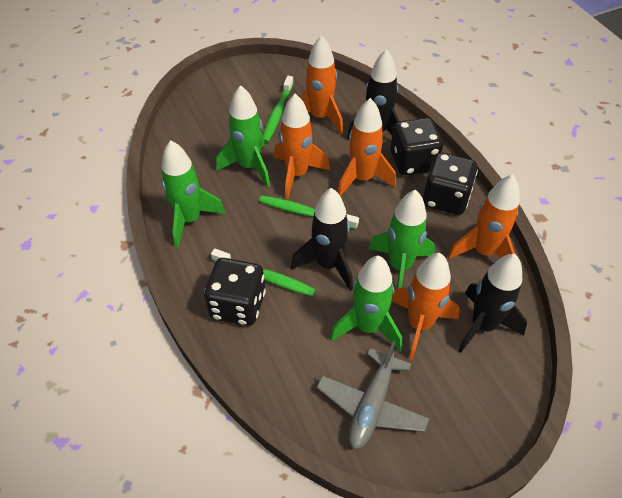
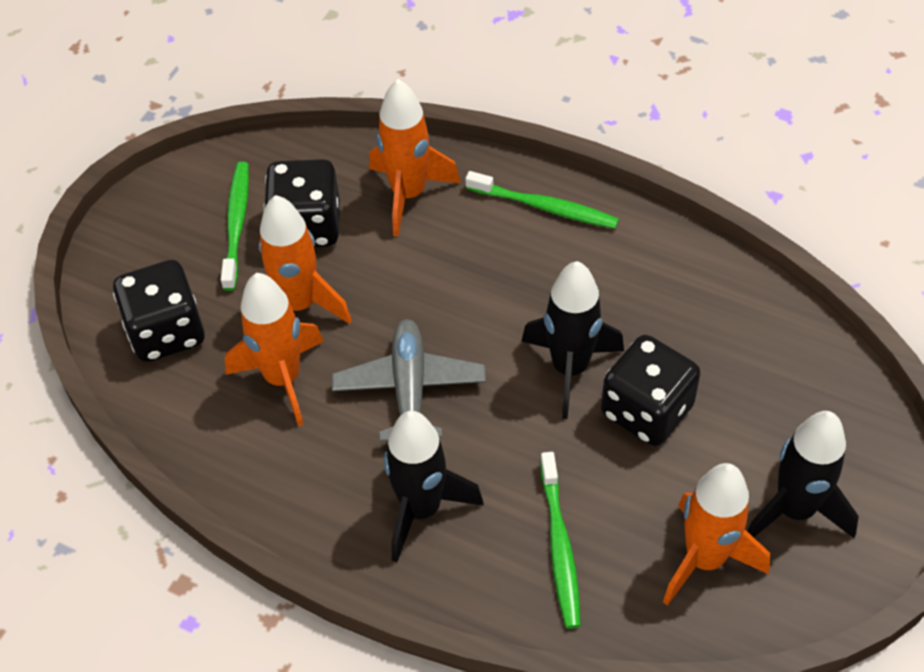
green rocket: [161,140,225,248] [216,85,270,187] [330,255,402,352] [368,190,435,288] = 4 -> none = 0
orange rocket: [274,94,330,199] [300,35,343,134] [338,98,396,196] [392,253,460,360] [448,174,520,259] = 5 -> [225,273,324,426] [259,195,352,324] [369,79,461,237] [663,463,770,606] = 4

